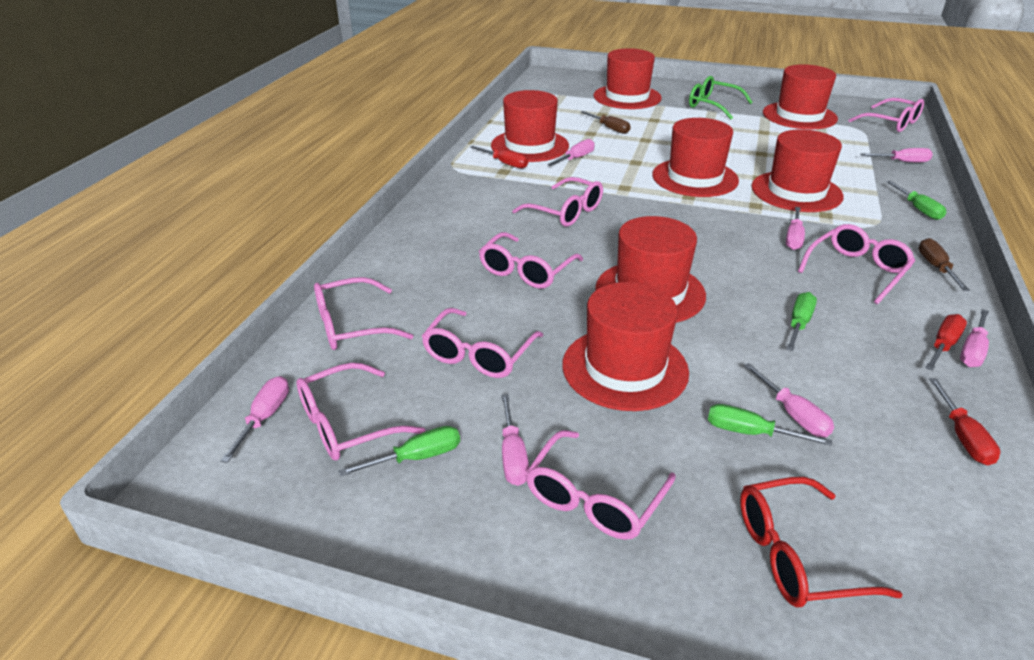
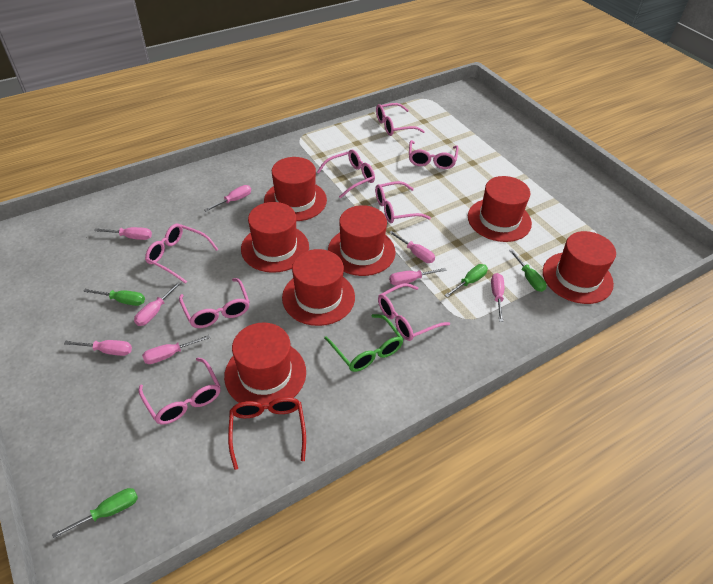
brown screwdriver: [581,111,631,134] [918,238,970,291] = 2 -> none = 0
pink screwdriver: [220,376,289,463] [501,394,529,486] [547,139,595,166] [744,363,834,437] [786,207,805,250] [861,148,933,162] [960,309,989,367] = 7 -> [64,340,132,356] [94,227,152,240] [134,281,182,326] [142,335,210,364] [204,185,251,212] [389,231,435,263] [389,268,447,286] [491,273,504,322] = 8
red screwdriver: [470,145,528,168] [925,314,967,371] [929,378,1000,466] = 3 -> none = 0

